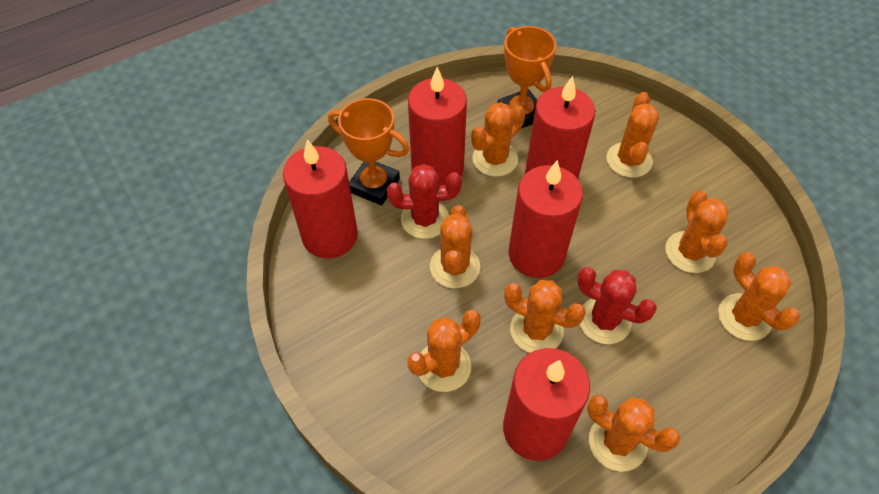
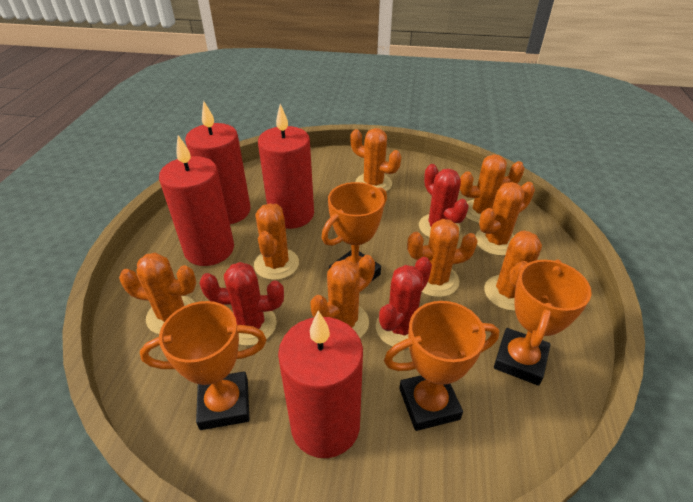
orange trophy: [328,98,409,205] [498,26,556,128] = 2 -> [140,301,267,430] [322,182,387,282] [384,301,499,431] [494,259,591,386] = 4
red cactus: [387,164,462,239] [577,267,657,344] = 2 -> [199,262,284,346] [376,257,432,349] [419,164,469,238] = 3
red candle: [283,139,358,258] [408,67,467,185] [503,348,590,461] [509,160,583,278] [525,76,595,179] = 5 -> [159,135,234,266] [185,101,251,224] [258,104,314,229] [278,311,363,458] = 4

